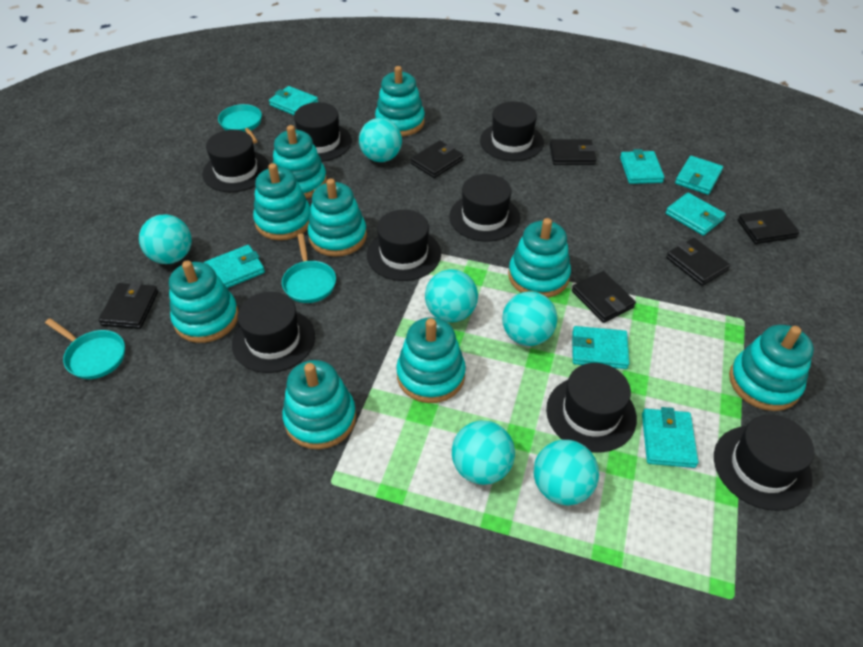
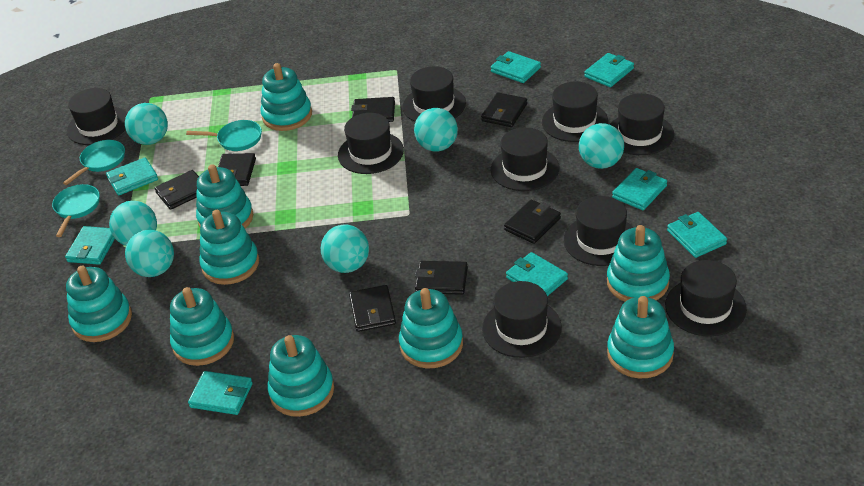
black hat: [202,130,269,192] [232,292,315,373] [294,102,352,162] [367,209,441,281] [449,174,520,242] [480,102,544,161] [546,363,637,452] [714,415,814,511] = 8 -> [67,88,127,145] [338,113,404,174] [402,66,466,122] [482,281,562,358] [491,127,559,191] [542,82,608,142] [564,196,633,266] [609,93,674,155] [665,260,747,336] = 9
black wallet: [98,281,158,329] [411,141,464,178] [550,139,596,165] [572,271,636,323] [666,238,730,286] [738,208,800,244] = 6 -> [155,170,199,210] [218,153,256,186] [349,285,396,332] [351,97,395,122] [415,261,468,295] [481,92,527,127] [504,199,561,244] = 7
turquoise wallet: [204,245,265,288] [269,86,318,115] [572,326,629,369] [620,149,665,184] [642,407,698,468] [666,193,726,236] [675,156,723,195] = 7 -> [65,226,115,265] [106,157,158,195] [188,371,253,415] [491,51,541,83] [506,252,568,296] [584,53,634,87] [612,168,667,210] [667,212,727,258] = 8

